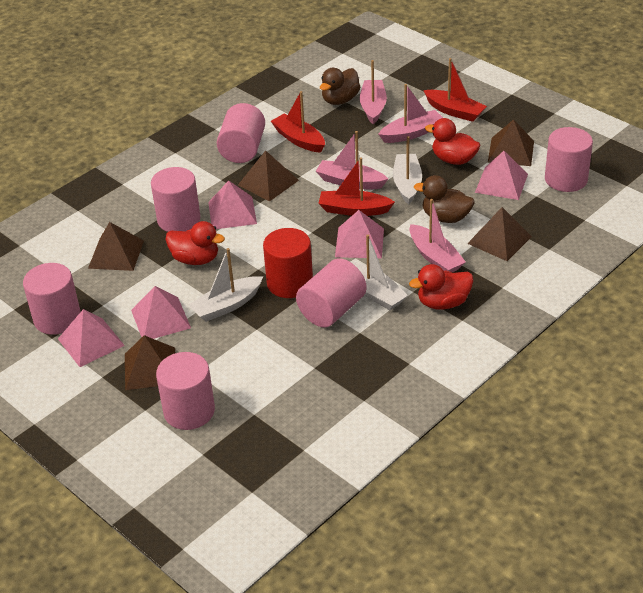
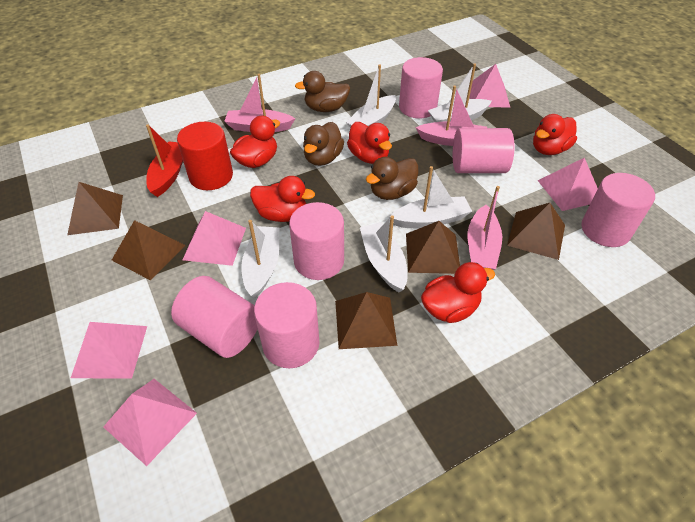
brown duck: [320,68,360,105] [414,175,475,223] = 2 -> [295,71,350,112] [303,122,344,166] [366,157,418,200] = 3
pink boat: [316,131,388,189] [360,60,387,124] [378,84,443,143] [410,199,466,272] = 4 -> [224,74,295,132] [416,86,487,146] [468,186,502,270] = 3
red boat: [271,91,325,153] [318,157,395,216] [423,58,487,122] = 3 -> [146,124,183,197] = 1
red duck: [165,221,225,265] [409,264,473,310] [425,118,480,165] = 3 -> [230,116,280,168] [250,176,315,222] [347,122,392,164] [421,262,495,323] [533,114,577,155] = 5
white boat: [189,248,263,322] [349,235,408,310] [393,136,422,205] = 3 -> [241,220,279,298] [346,65,396,128] [360,215,408,292] [389,166,472,228] [428,63,492,122] = 5

